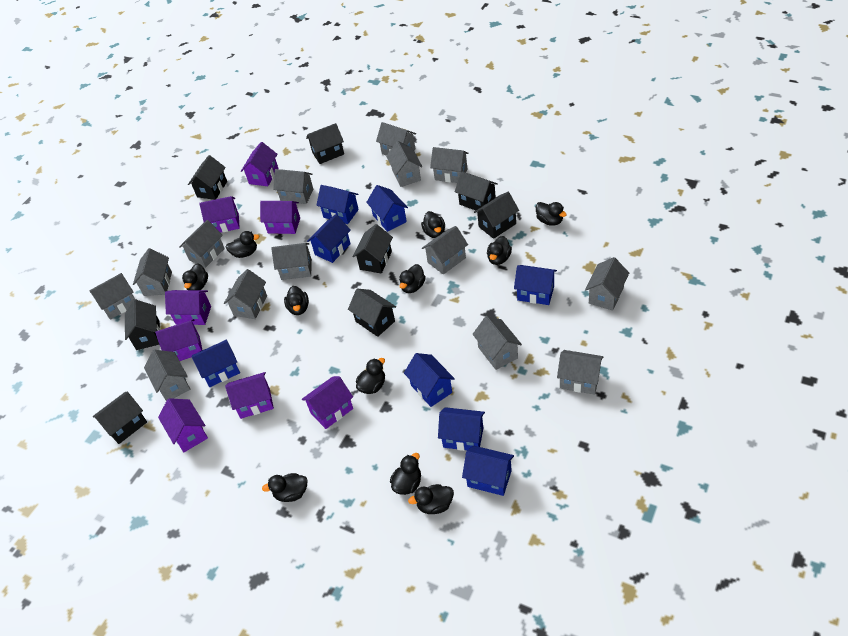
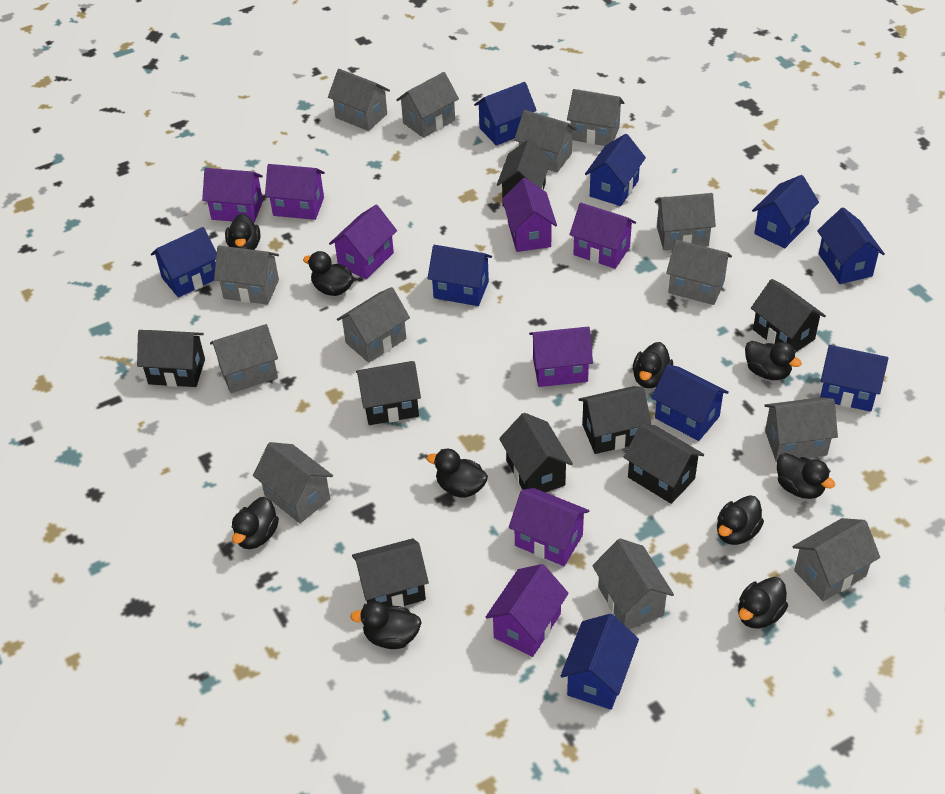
black duck: [182,263,208,290] [226,231,260,258] [262,473,308,502] [284,286,309,315] [356,358,385,394] [390,453,421,495] [399,264,426,293] [408,484,454,514] [421,211,445,238] [487,236,512,265] [536,202,567,226] = 11 -> [225,214,260,250] [232,497,279,549] [303,251,354,296] [350,601,421,649] [427,449,488,498] [633,342,673,388] [717,495,764,545] [738,577,788,629] [745,341,802,380] [777,453,835,499] = 10
blue house: [192,340,240,387] [307,214,351,263] [316,185,359,224] [366,185,408,232] [404,353,455,407] [438,407,485,451] [462,446,514,496] [514,265,557,305] = 8 -> [151,227,217,298] [428,245,492,306] [474,82,537,146] [560,614,639,710] [585,134,646,206] [651,364,729,441] [752,175,819,248] [817,207,885,284] [820,345,889,412] = 9
grey house: [90,273,135,320] [133,248,172,296] [144,350,190,401] [179,220,225,268] [224,269,267,319] [271,243,312,280] [273,169,314,204] [376,122,416,156] [386,141,422,187] [422,226,468,274] [430,147,469,183] [473,316,522,370] [557,350,603,395] [585,257,629,311] = 14 -> [210,324,278,393] [214,246,279,305] [253,442,333,523] [328,69,390,131] [337,287,410,363] [396,72,459,138] [514,110,577,172] [567,89,624,146] [592,539,674,629] [655,193,716,250] [666,240,732,305] [764,397,838,462] [793,518,880,601] = 13

